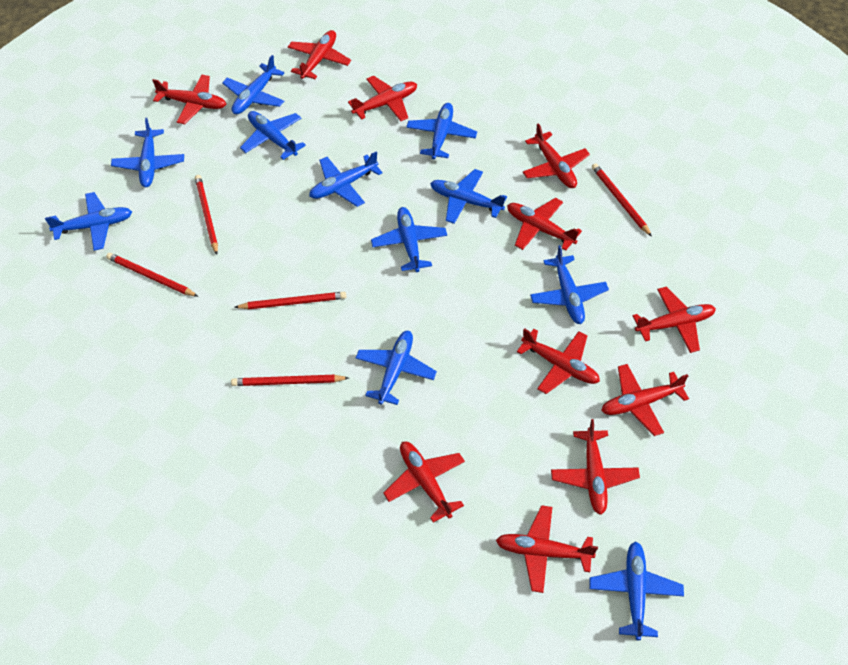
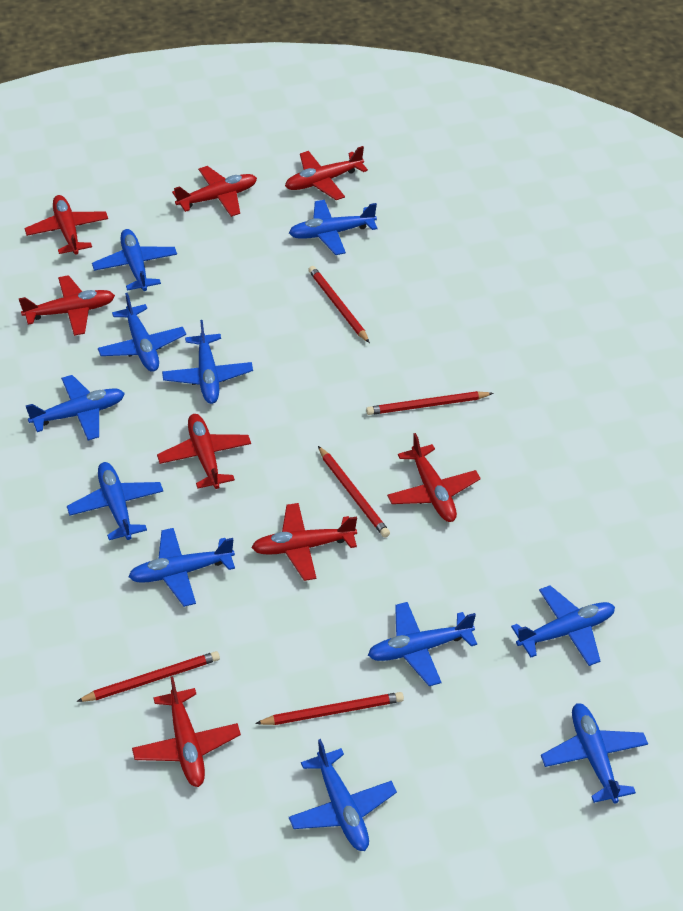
red plane: [152,74,226,124] [288,30,351,79] [348,76,417,121] [383,441,465,522] [496,505,598,593] [507,198,582,251] [517,328,600,394] [523,123,590,188] [551,419,640,515] [601,364,689,436] [632,287,716,353] = 11 -> [19,275,115,336] [24,195,108,255] [132,677,241,787] [157,414,251,489] [172,166,257,217] [251,503,357,581] [285,146,368,200] [387,433,481,522] = 8

